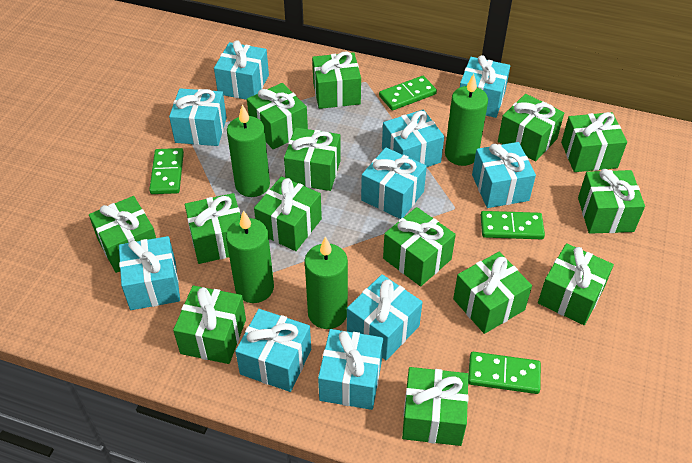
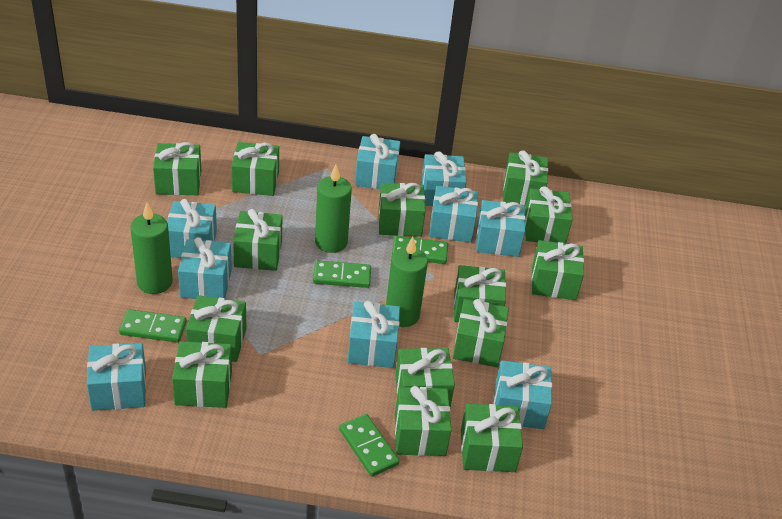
green candle: [226,210,274,303] [227,104,270,197] [305,237,348,329] [445,74,488,166] = 4 -> [130,202,173,294] [315,164,352,253] [386,237,428,327] = 3
turquoise gift: [119,236,180,310] [169,88,227,146] [214,40,269,100] [235,309,311,392] [318,329,383,410] [347,274,422,360] [361,147,427,219] [382,109,444,167] [460,55,510,118] [472,142,536,208] = 10 -> [87,343,146,411] [167,199,217,258] [178,237,232,299] [348,301,400,368] [355,134,400,189] [422,152,466,206] [429,186,478,243] [476,200,525,257] [494,360,552,429] = 9

